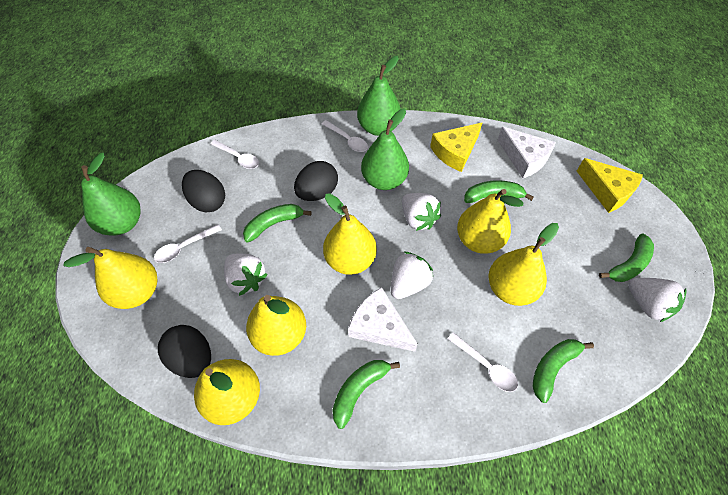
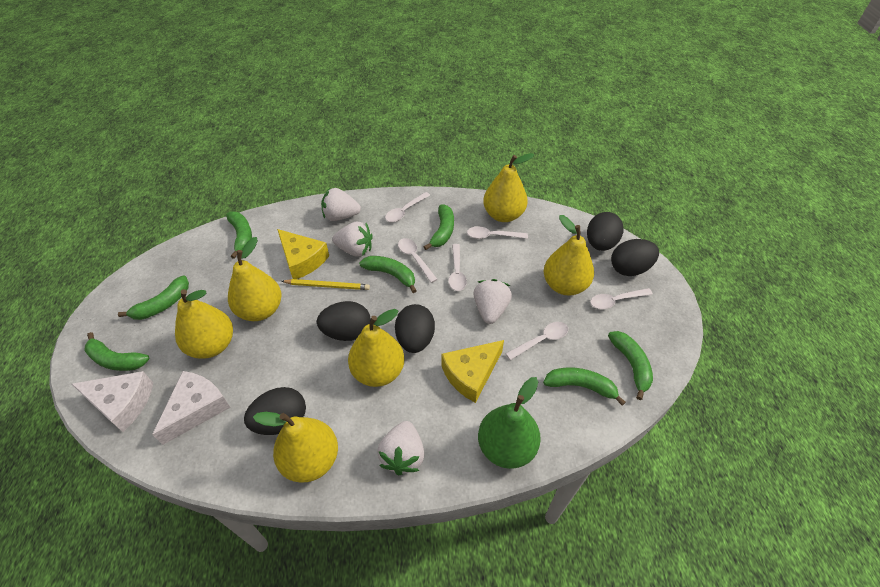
black egg: [158,325,211,378] [182,170,225,212] [294,161,338,201] = 3 -> [244,387,306,435] [317,301,371,341] [395,304,435,353] [587,212,624,251] [611,239,659,276] = 5
green banana: [243,204,312,242] [332,360,400,429] [464,180,534,203] [532,339,594,403] [599,234,654,282] = 5 -> [85,332,150,371] [118,276,189,320] [226,212,252,259] [359,256,417,293] [424,205,454,250] [543,367,626,406] [608,331,653,400] = 7
green pear: [81,153,141,236] [357,56,401,136] [361,109,409,190] = 3 -> [478,377,541,469] = 1
white spoon: [154,224,222,263] [210,140,259,169] [322,120,368,152] [448,332,518,392] = 4 -> [385,192,430,222] [398,238,438,283] [449,244,467,291] [467,226,528,239] [506,322,568,360] [590,288,653,309] = 6
yellow pencil: none = 0 -> [281,279,370,290] = 1

